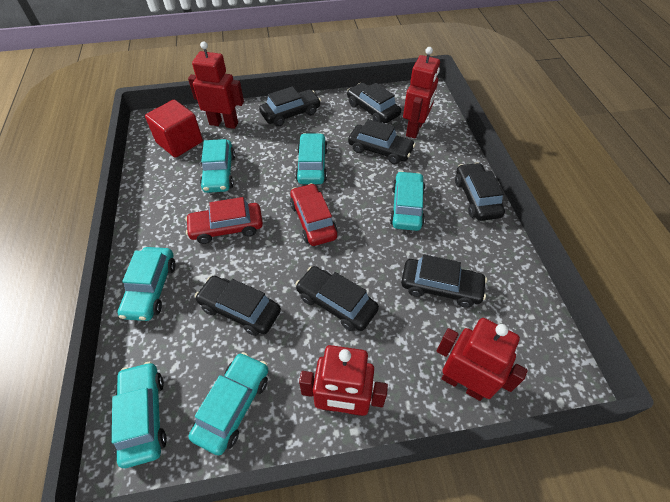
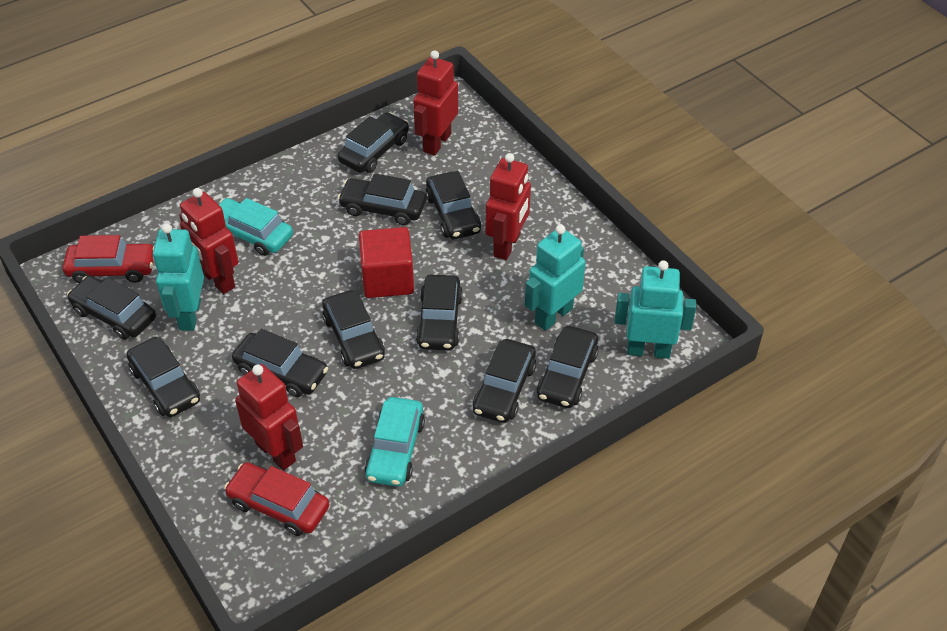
black car: [195,276,281,336] [259,87,321,127] [295,266,379,331] [347,83,401,123] [348,119,416,164] [401,255,487,308] [455,163,505,221] = 7 -> [67,275,156,340] [127,337,200,417] [232,329,328,397] [322,290,385,369] [338,112,409,173] [338,173,426,225] [416,275,463,350] [425,171,481,240] [473,339,536,423] [537,326,599,408] = 10
turquoise car: [112,362,167,468] [118,247,176,321] [189,352,268,455] [200,139,235,193] [295,133,328,184] [390,171,425,231] = 6 -> [218,198,293,256] [365,397,425,487] = 2
turquoise robot: none = 0 -> [153,224,204,331] [525,225,586,331] [615,260,696,359] = 3

